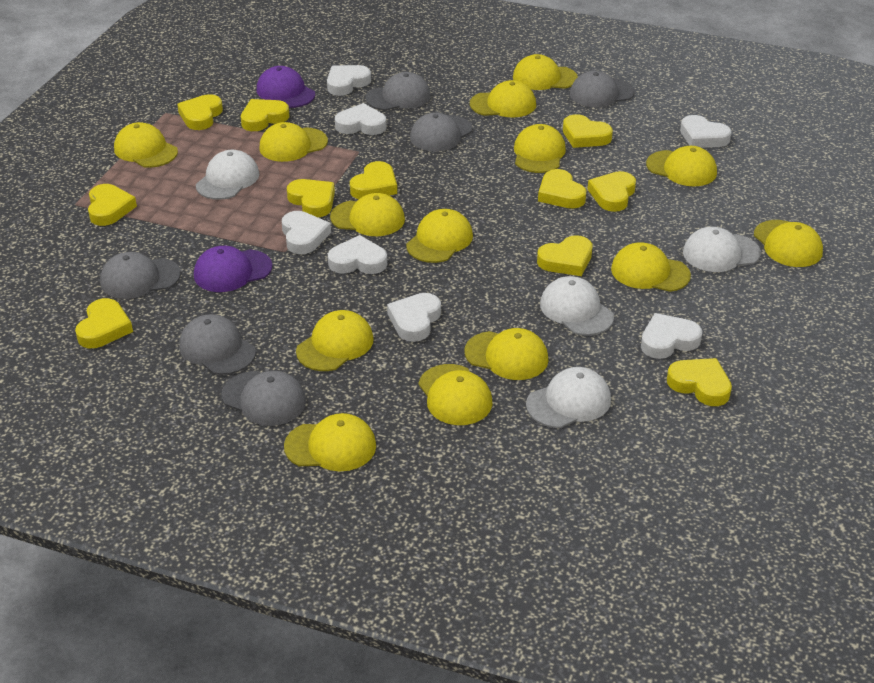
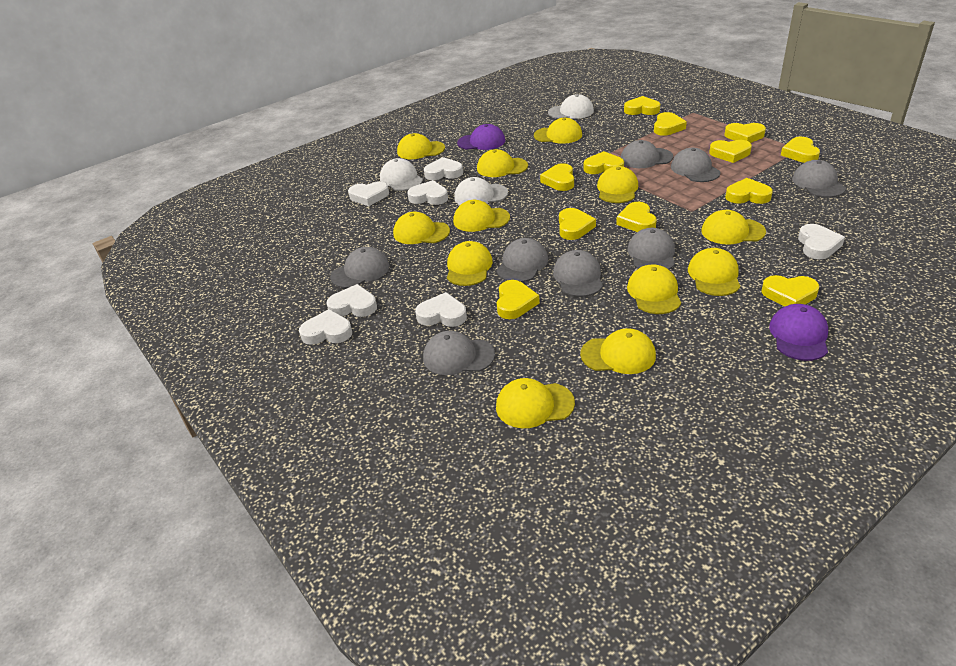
grey cap: [100,252,181,299] [179,314,256,375] [221,371,306,426] [365,72,431,110] [410,112,473,151] [570,71,635,107] = 6 -> [330,247,390,288] [423,331,495,375] [496,238,548,282] [553,250,603,297] [620,140,673,168] [628,228,675,270] [671,148,720,182] [792,160,846,198] = 8
white cap: [196,150,259,200] [526,367,611,428] [540,276,614,336] [683,227,761,272] = 4 -> [380,158,423,191] [454,177,508,205] [548,94,594,119] = 3
yellow cap: [114,122,178,168] [259,122,328,162] [284,413,376,471] [296,310,374,371] [330,193,405,236] [406,209,473,263] [419,364,493,425] [464,328,548,380] [470,80,536,117] [513,54,578,90] [514,124,566,173] [611,242,691,292] [646,146,717,186] [754,220,823,267] = 14 -> [393,212,450,244] [397,133,445,159] [447,241,493,286] [453,200,510,232] [477,149,528,177] [496,378,575,428] [534,118,582,144] [580,328,656,374] [597,166,638,203] [627,264,681,314] [688,248,740,296] [701,210,766,245] = 12
yellow heart: [75,298,133,348] [88,184,137,226] [177,94,223,130] [241,99,289,131] [287,179,335,217] [350,161,397,199] [537,235,593,276] [538,169,587,209] [563,114,613,148] [587,171,636,212] [667,358,732,406] = 11 -> [497,280,540,319] [540,163,574,191] [559,208,596,240] [583,151,624,174] [616,202,657,232] [624,96,660,115] [654,112,687,136] [709,140,752,163] [724,123,766,143] [725,178,773,204] [762,275,819,306] [781,137,820,163] = 12

